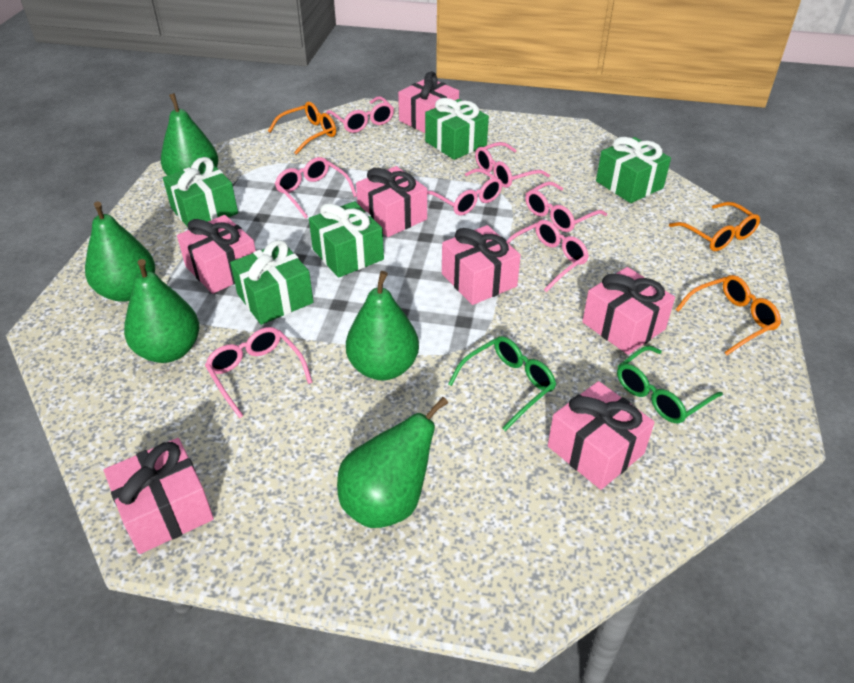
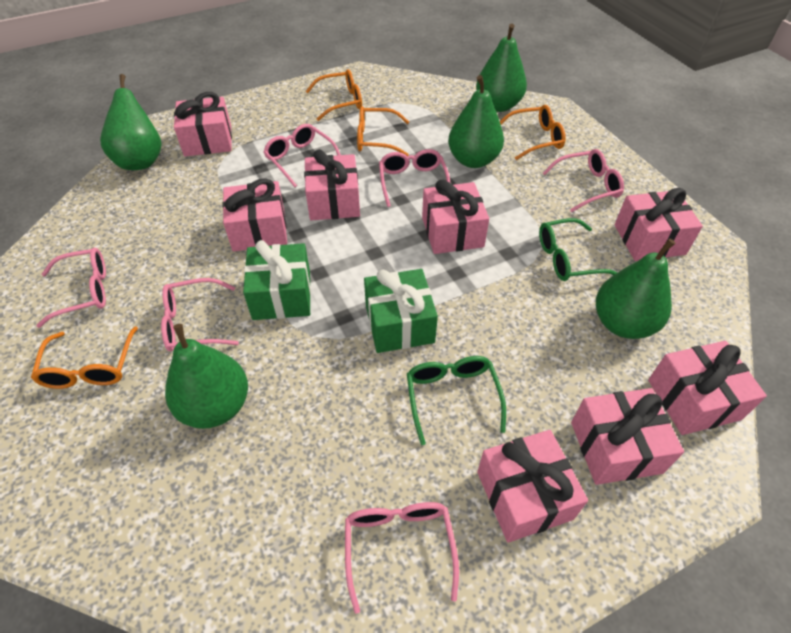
green gift: [163,157,238,227] [230,240,313,325] [309,201,384,278] [425,98,489,160] [596,137,671,203] = 5 -> [243,240,311,320] [364,269,438,353] = 2
orange glasses: [268,102,336,155] [669,202,760,251] [676,275,781,355] = 3 -> [31,326,138,389] [306,69,362,121] [357,106,409,156] [500,105,566,160] = 4
pink gift: [104,438,214,554] [177,215,256,294] [356,166,427,237] [398,72,459,133] [442,225,521,305] [548,381,655,490] [582,267,675,355] = 7 -> [174,92,232,156] [222,178,287,251] [304,149,360,220] [422,180,489,254] [477,430,588,542] [571,388,684,485] [614,188,703,261] [648,341,767,435] = 8
pink glasses: [205,327,313,418] [275,157,357,219] [326,96,394,133] [427,168,503,215] [475,142,550,188] [507,220,589,292] [525,182,607,232] = 7 -> [37,248,106,328] [161,278,239,351] [263,124,341,187] [345,502,459,614] [379,149,450,207] [543,149,624,212] = 6

